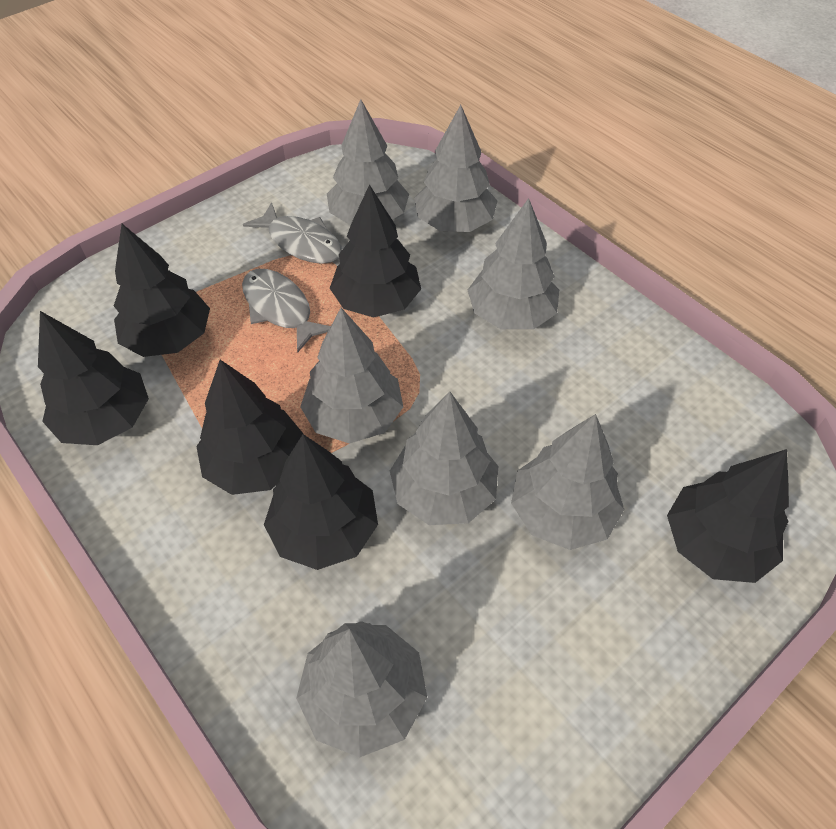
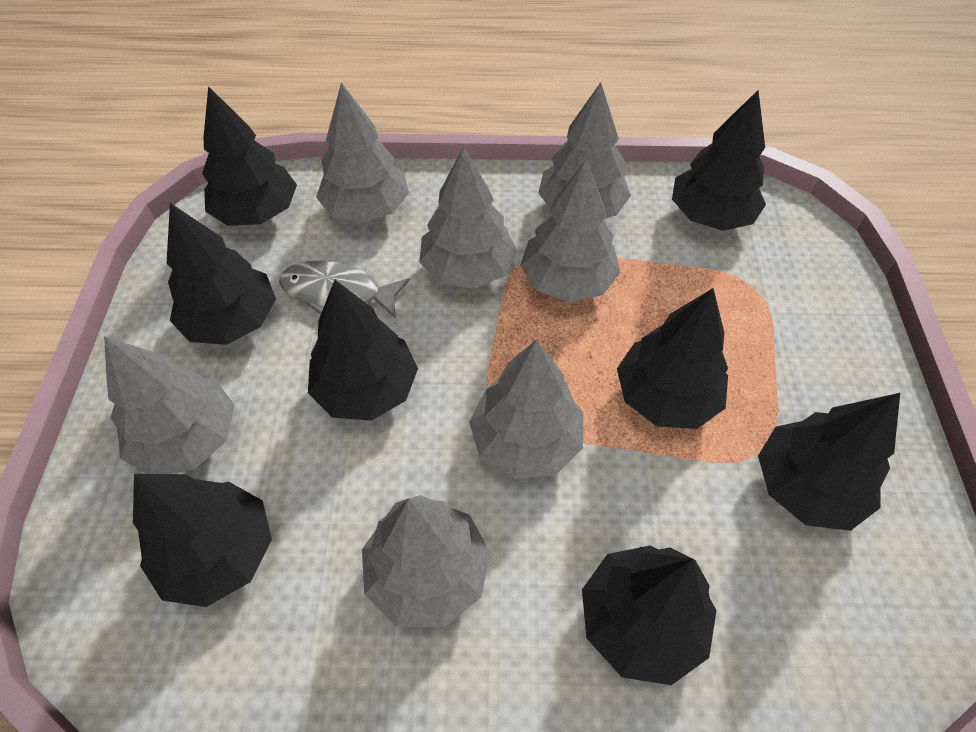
black tree: [38,311,149,445] [114,224,210,357] [196,360,303,495] [264,434,378,570] [330,185,421,318] [667,449,789,583] = 6 -> [133,474,272,607] [167,203,276,345] [202,86,297,226] [308,280,418,421] [582,546,717,685] [617,288,728,429] [672,90,766,231] [758,393,900,531] = 8
grey fish: [242,269,331,353] [243,202,342,264] = 2 -> [279,261,410,319] = 1

